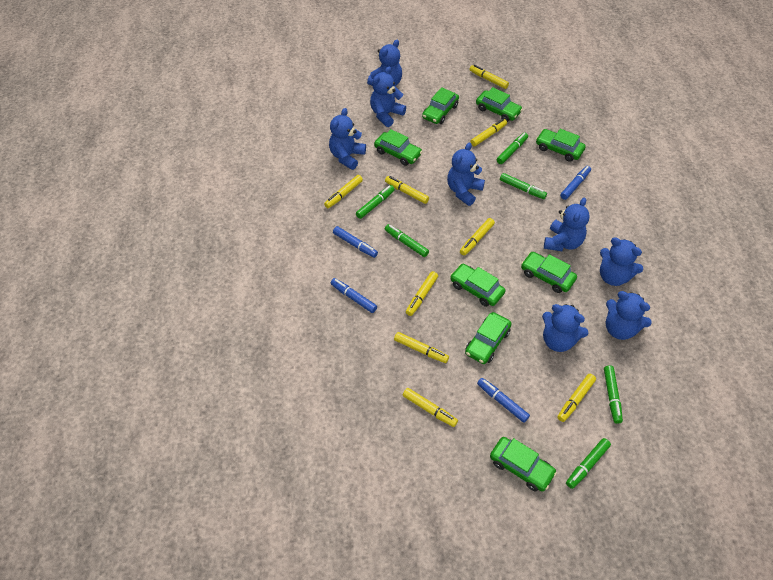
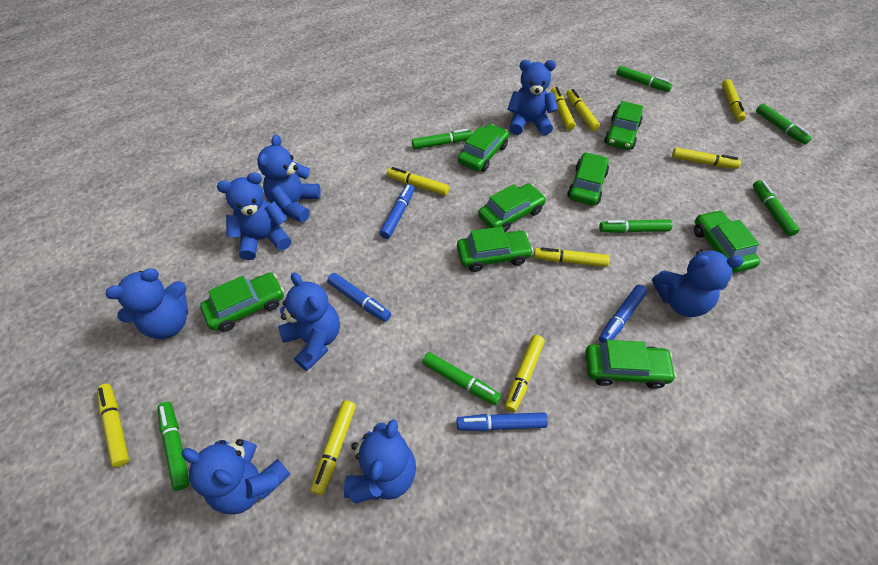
green marker: [356,185,395,219] [385,224,429,257] [497,133,528,164] [500,173,547,199] [566,438,611,489] [604,365,623,424] = 6 -> [158,402,190,491] [412,129,473,149] [422,352,501,405] [599,219,672,233] [616,66,672,92] [753,180,800,236] [756,104,812,145] = 7

